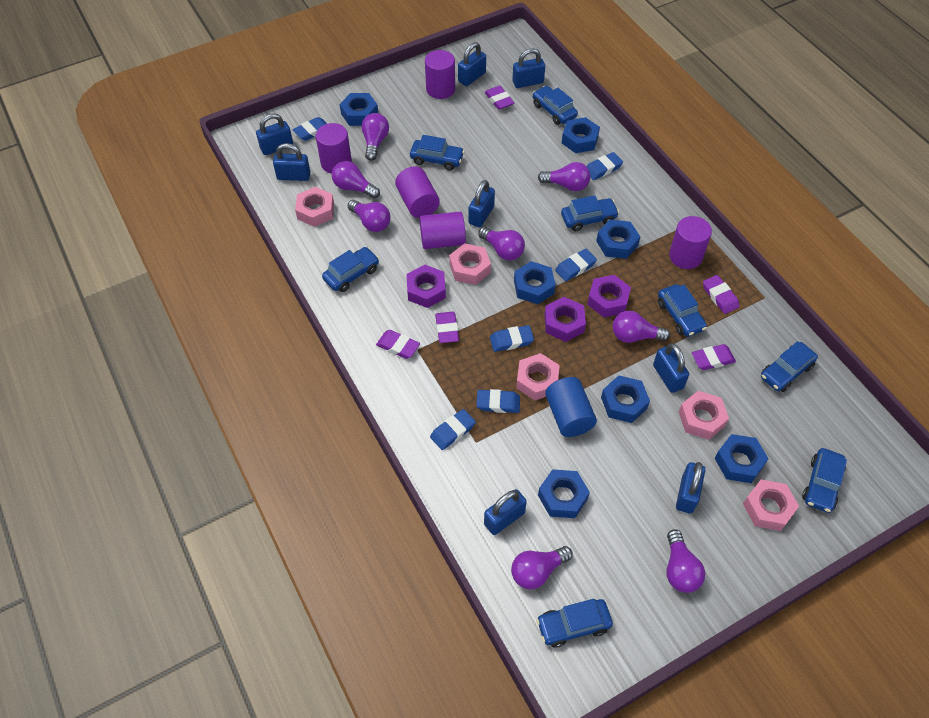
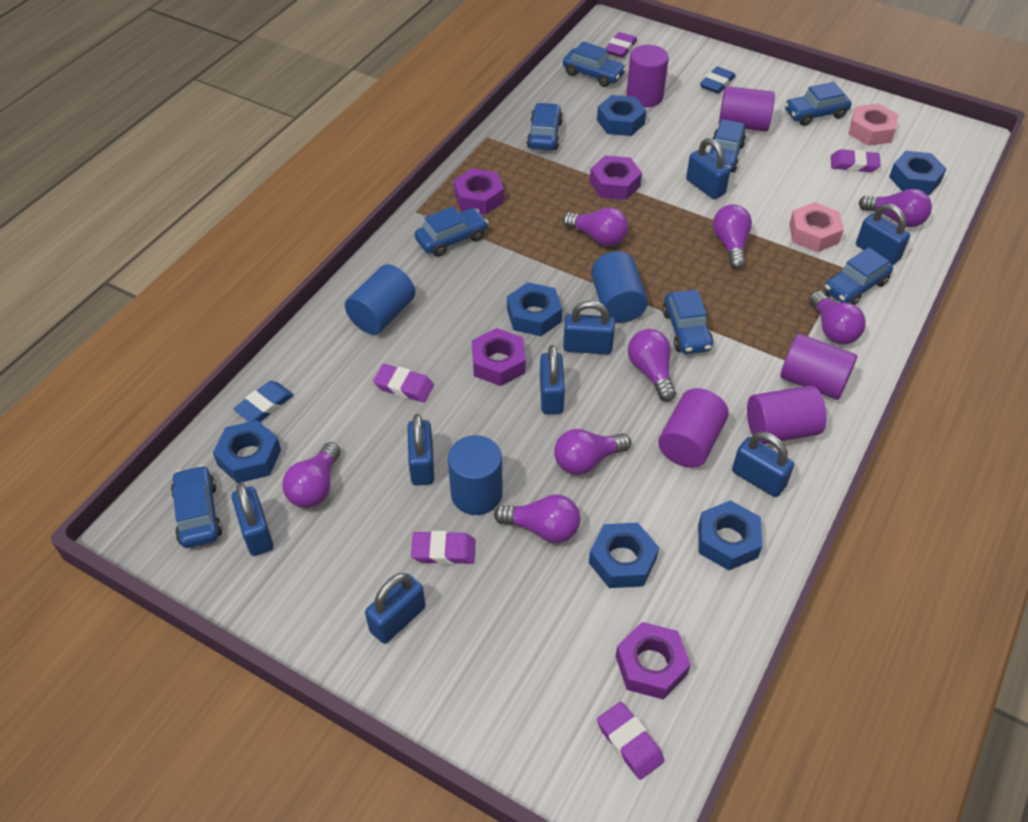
blue cylinder: [545,377,597,437] = 1 -> [345,264,415,335] [448,435,503,515] [591,251,648,323] = 3
blue eraser: [292,117,327,141] [430,409,476,450] [476,389,520,413] [490,325,534,352] [555,249,597,281] [587,152,623,180] = 6 -> [233,381,294,422] [700,66,735,94] = 2
blue nut: [340,93,378,126] [514,261,556,304] [538,469,590,518] [562,117,600,153] [596,219,640,259] [601,375,650,423] [715,434,769,483] = 7 -> [213,420,281,483] [507,282,562,336] [589,523,659,588] [597,95,646,136] [698,500,762,570] [889,151,947,195] = 6
pink nut: [295,187,334,227] [449,243,491,285] [516,353,560,400] [679,391,729,440] [743,480,799,531] = 5 -> [789,202,843,252] [849,103,899,146] = 2
purple nut: [406,265,446,308] [544,297,586,342] [587,275,631,317] = 3 -> [454,168,504,215] [472,328,526,386] [590,155,642,200] [616,622,691,699] = 4

